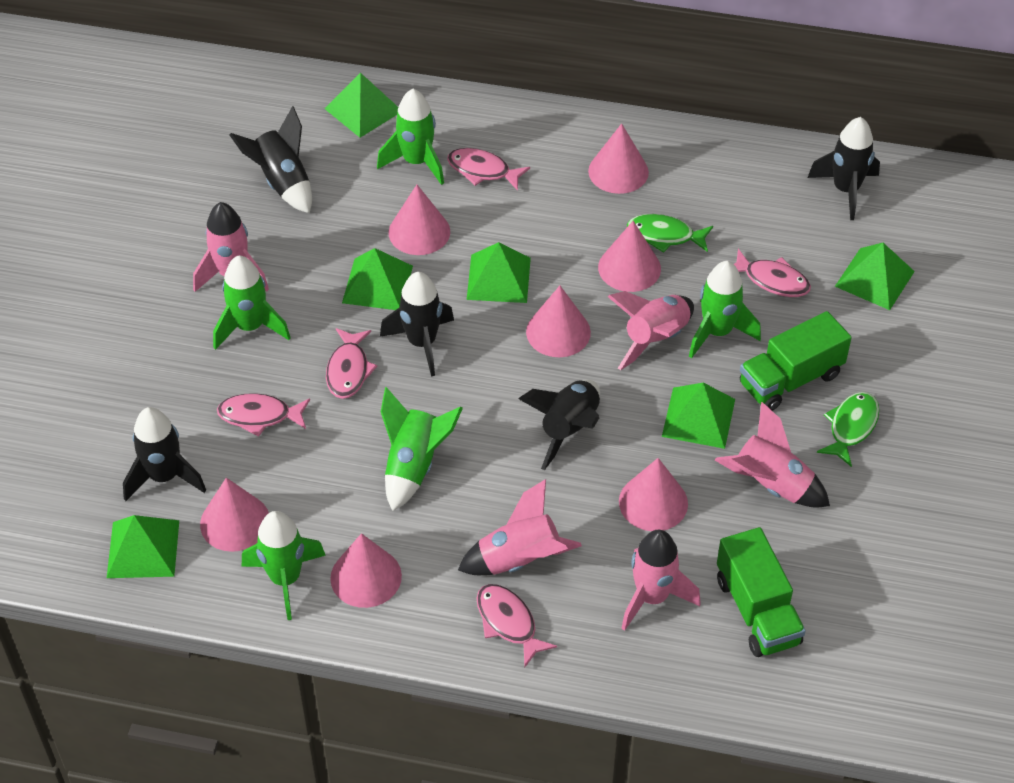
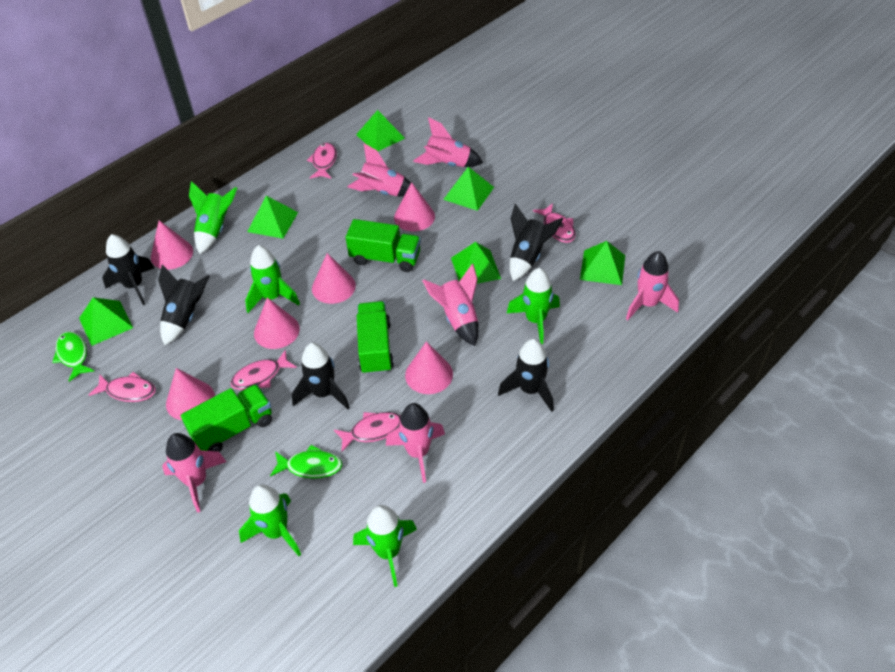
green truck: [717,527,806,657] [740,311,852,411] = 2 -> [181,384,272,452] [346,219,421,272] [356,301,394,375] = 3
pink cone: [200,478,269,552] [330,533,402,608] [388,185,450,255] [526,286,591,357] [588,124,649,194] [598,221,661,292] [619,458,688,531] = 7 -> [151,220,193,270] [166,368,215,420] [254,297,300,349] [312,253,356,304] [394,182,435,231] [405,341,453,394] = 6
pink rocket: [193,202,269,292] [458,479,582,575] [607,291,694,370] [621,530,701,631] [715,402,830,508] = 5 -> [162,433,226,513] [348,143,411,197] [386,403,445,483] [413,117,483,167] [422,263,479,346] [626,251,679,320] = 6

